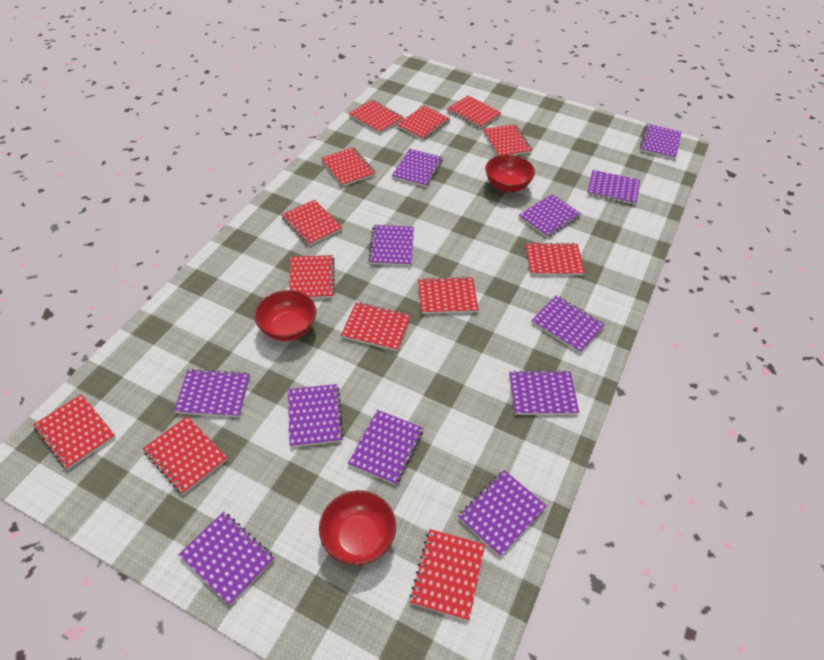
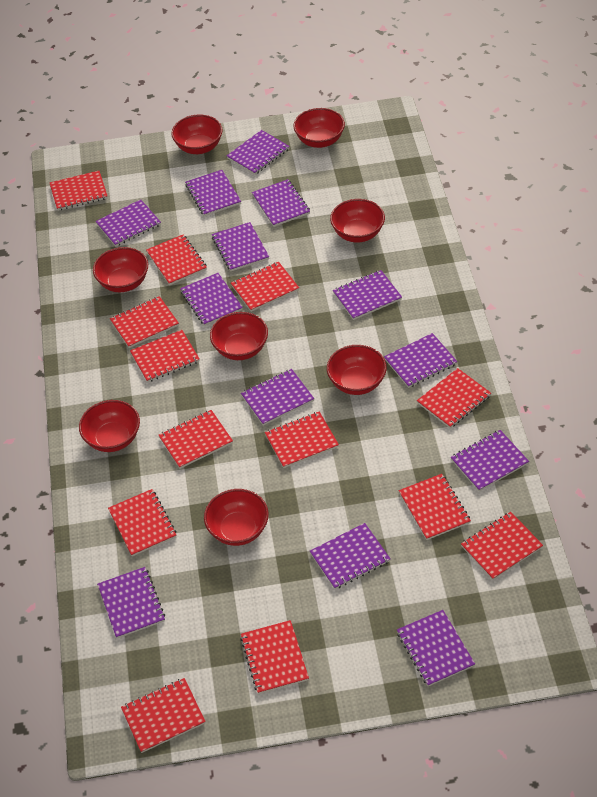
purple notebook: [174,369,250,417] [178,512,274,606] [288,384,344,447] [348,410,423,485] [368,225,414,266] [392,149,443,187] [458,470,546,557] [509,370,579,415] [519,194,581,238] [531,296,605,353] [587,170,640,205] [640,124,682,159] = 12 -> [95,200,161,247] [97,567,165,639] [180,273,243,326] [185,170,241,216] [212,222,269,271] [227,130,290,175] [241,369,314,426] [252,179,310,227] [310,523,390,589] [333,270,402,320] [384,333,457,388] [397,610,475,686] [451,430,529,491] = 13
red bowl: [255,290,316,341] [319,490,396,565] [485,155,535,192] = 3 -> [79,400,140,452] [93,247,148,292] [171,115,223,154] [204,489,269,546] [210,312,268,360] [294,108,345,148] [327,345,387,395] [330,199,385,242] = 8

